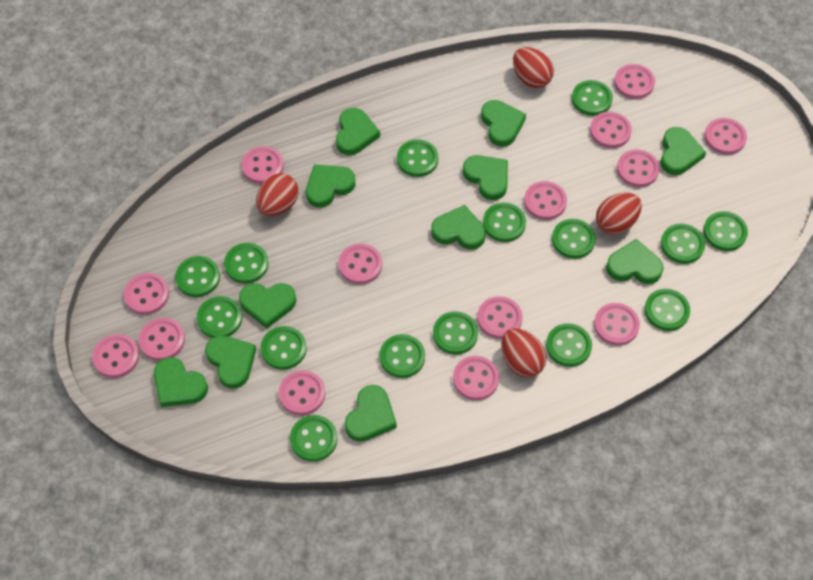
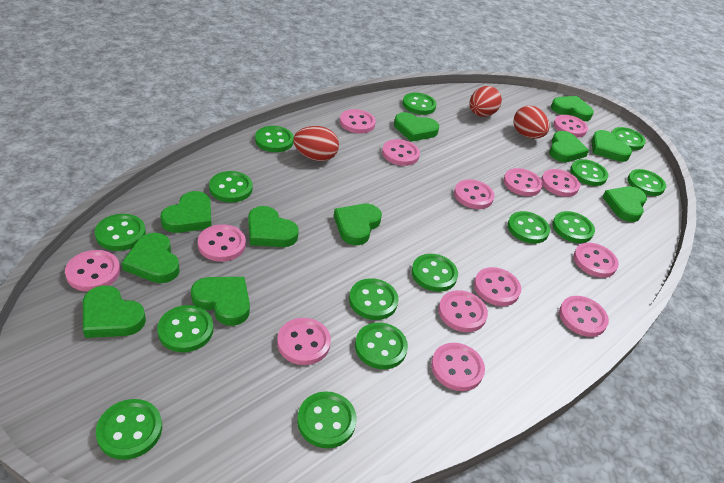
red egg: [256,173,299,216] [501,328,546,378] [513,47,554,88] [596,193,642,235] = 4 -> [293,126,339,161] [469,86,502,117] [513,106,550,139] = 3

